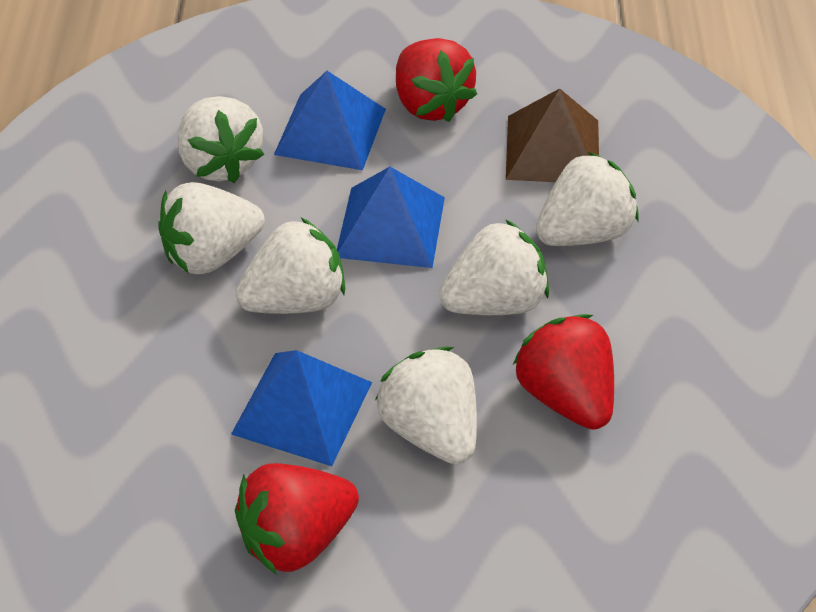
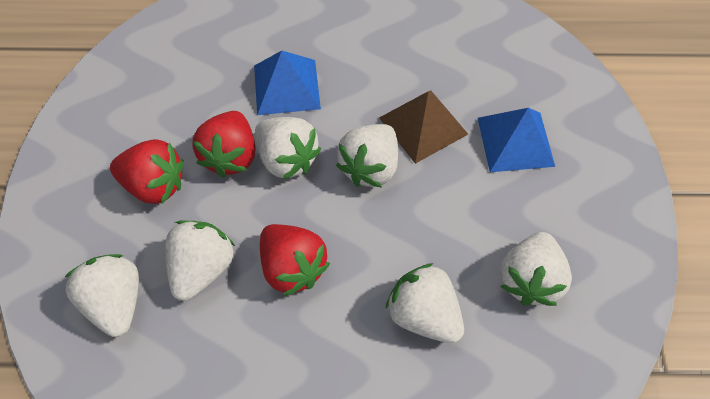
blue pyramid: [231,350,372,466] [274,71,386,170] [337,167,445,268] = 3 -> [254,51,321,115] [478,108,555,172] = 2

